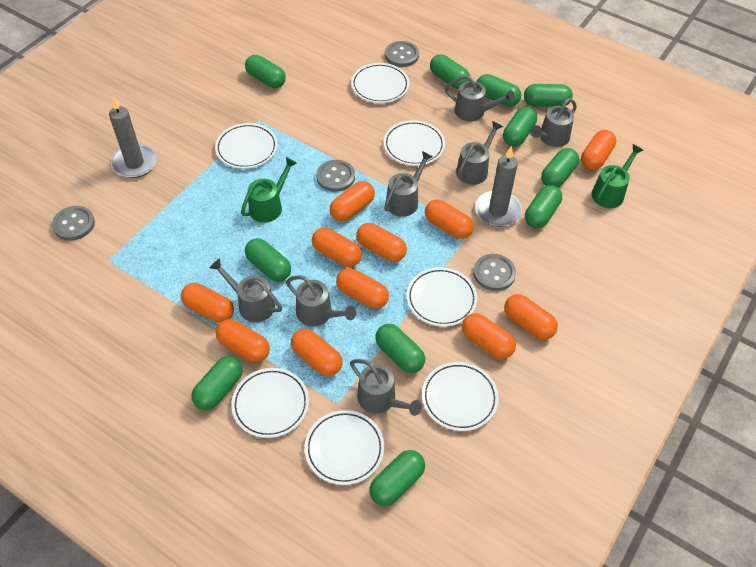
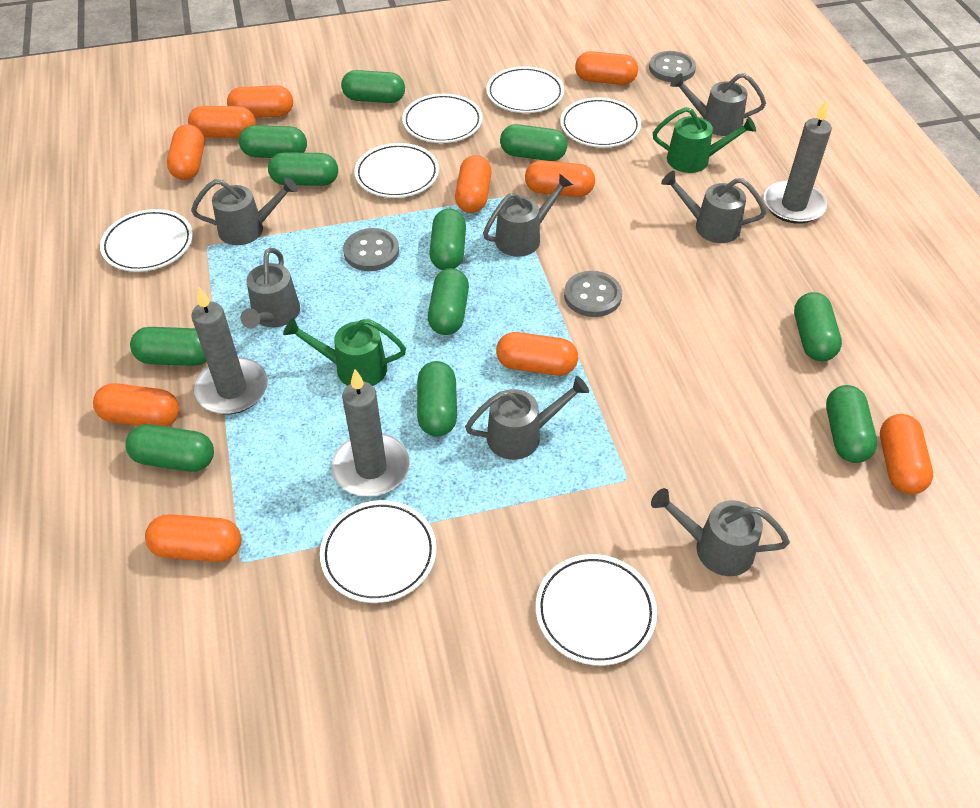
grey button: [52,206,95,241] [316,160,355,192] [385,41,419,67] [473,254,516,291] = 4 -> [343,228,399,271] [564,271,622,317] [649,51,696,82] = 3
grey candle: [109,97,157,178] [475,146,522,227] = 2 -> [191,287,268,415] [331,369,410,497] [764,100,832,224] = 3
orange capsule: [181,283,234,323] [216,319,270,362] [291,329,342,376] [312,228,362,267] [330,181,375,221] [336,268,389,309] [356,223,407,262] [425,200,474,239] [462,313,516,359] [504,294,558,340] [581,130,616,170] = 11 -> [93,383,179,427] [145,514,241,562] [167,124,205,180] [188,106,256,138] [227,85,293,118] [455,155,492,213] [496,332,578,376] [525,160,595,197] [575,51,638,85] [880,414,933,494] = 10

